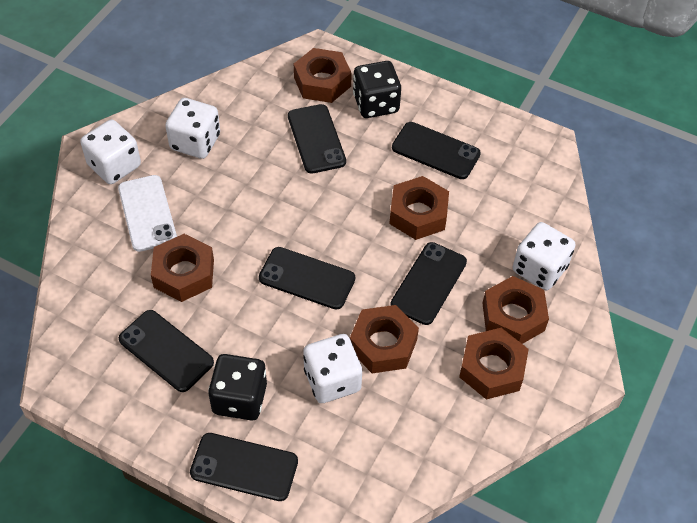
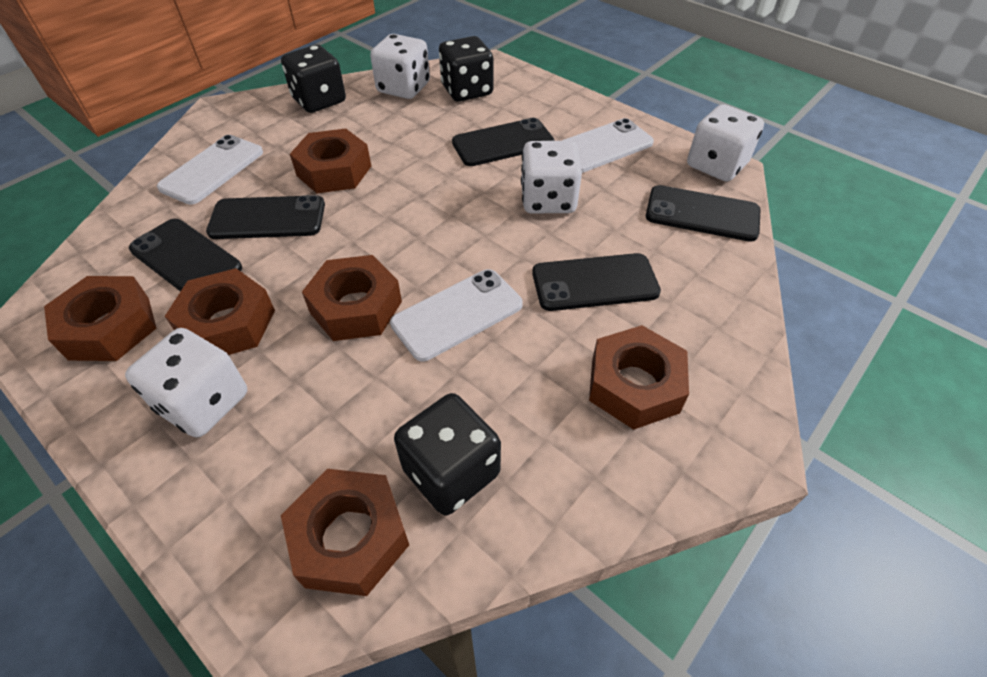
black dice: [208,354,267,421] [353,61,401,118] = 2 -> [281,45,346,113] [394,393,501,516] [439,36,493,102] = 3
black phone: [119,310,214,392] [190,433,298,501] [259,247,355,310] [288,104,346,174] [390,242,467,325] [392,122,481,179] = 6 -> [129,219,242,292] [206,195,325,239] [452,118,555,166] [532,253,661,311] [646,185,761,242] = 5
white phone: [118,175,177,252] = 1 -> [157,135,263,205] [390,269,523,361] [562,118,654,173] = 3

